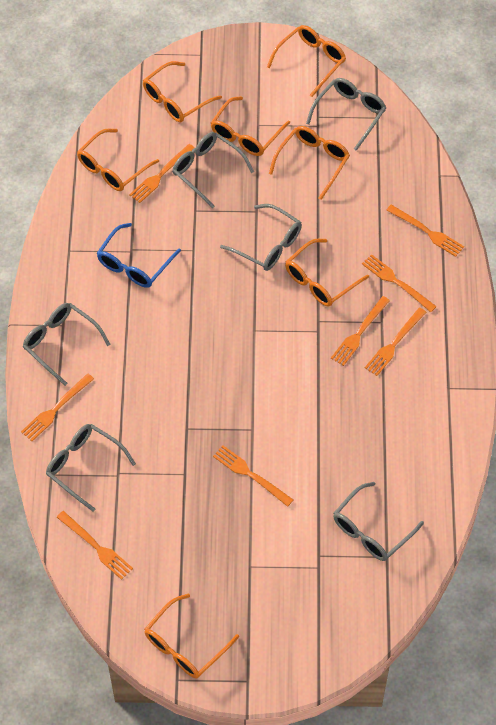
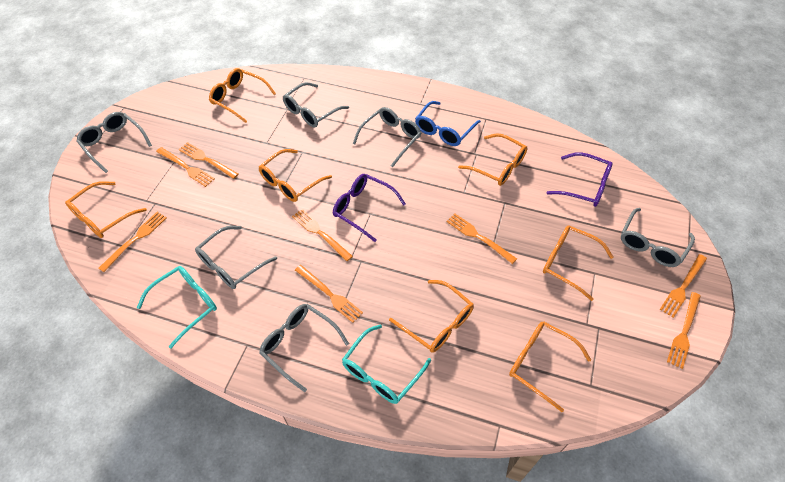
purple glasses: none = 0 -> [333,174,406,242] [546,152,613,207] = 2
turquoise glasses: none = 0 -> [137,266,217,348] [342,324,431,404] = 2

